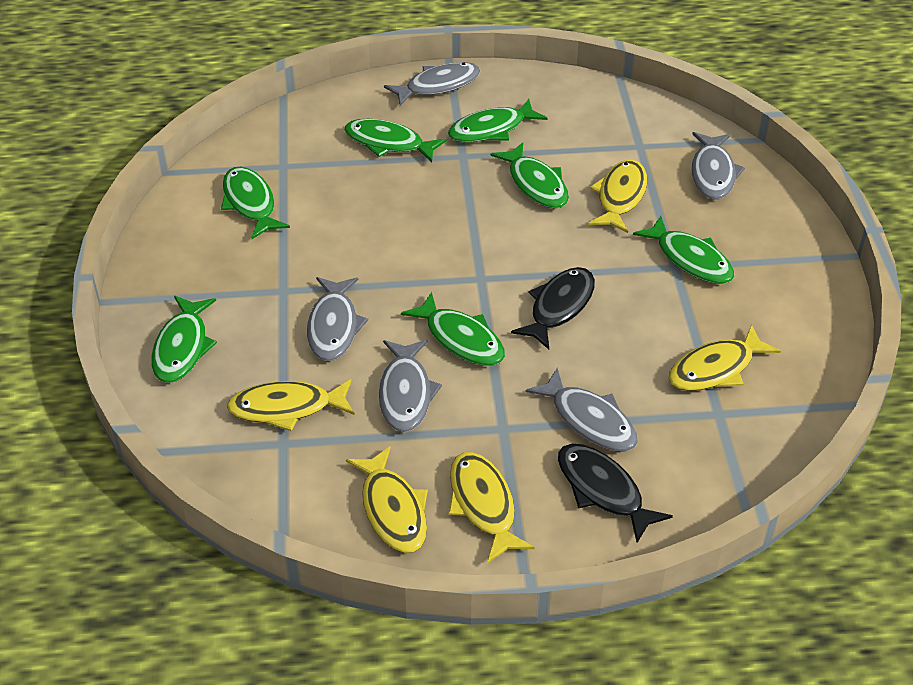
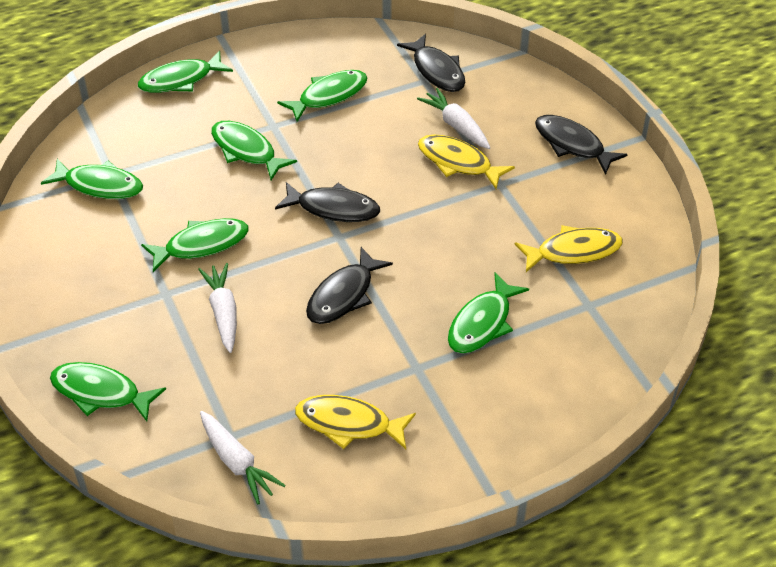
black fish: [511,267,595,349] [558,444,673,543] = 2 -> [275,182,380,222] [306,247,393,324] [397,34,465,92] [535,115,628,175] = 4
grey fish: [307,277,368,361] [379,340,442,432] [384,62,480,106] [525,368,638,451] [691,132,745,200] = 5 -> none = 0
white carrot: none = 0 -> [198,263,237,353] [200,411,286,504] [417,88,490,149] = 3
yellow fish: [227,379,355,431] [346,446,428,553] [449,452,535,563] [589,160,647,233] [669,324,781,391] = 5 -> [295,395,416,449] [418,134,515,189] [515,225,623,272] = 3

